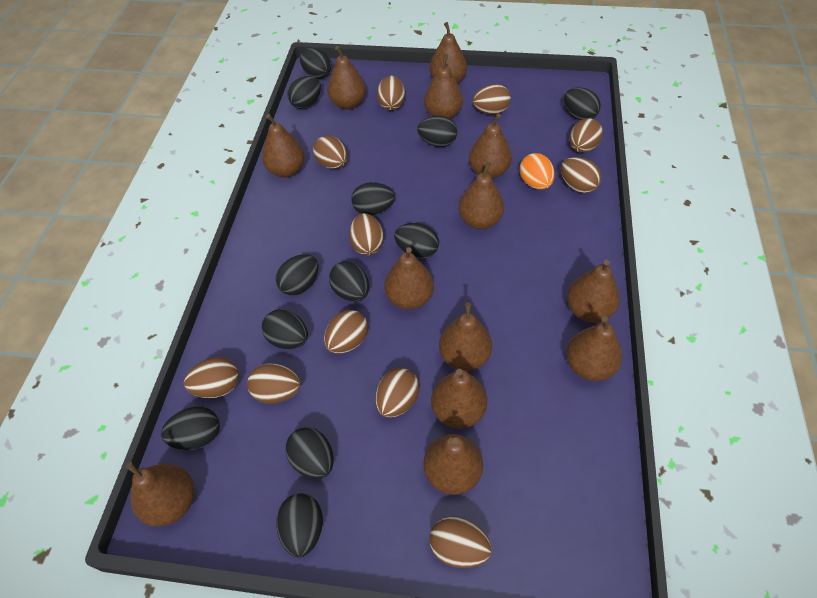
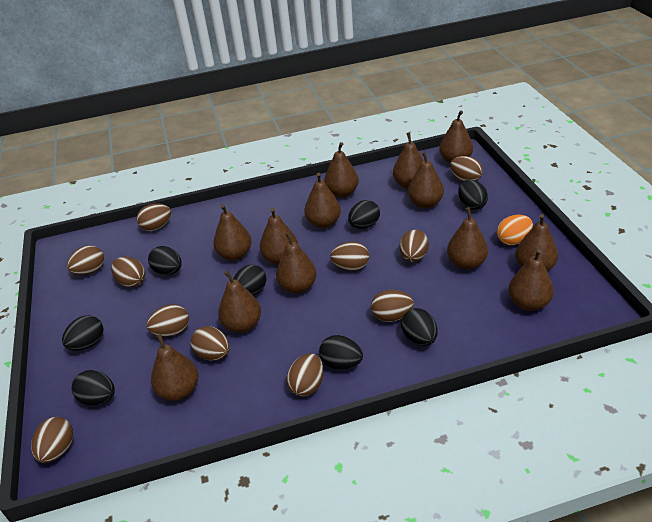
black egg: [161,407,220,450] [262,309,308,349] [276,254,318,296] [276,493,323,557] [285,427,334,479] [288,76,321,109] [300,48,331,79] [329,261,369,302] [351,182,395,215] [394,223,439,259] [417,116,457,147] [564,87,601,120] = 12 -> [62,315,104,351] [72,370,115,406] [148,246,182,275] [233,265,266,295] [319,335,363,370] [348,200,380,229] [401,308,438,346] [458,180,488,210] = 8

